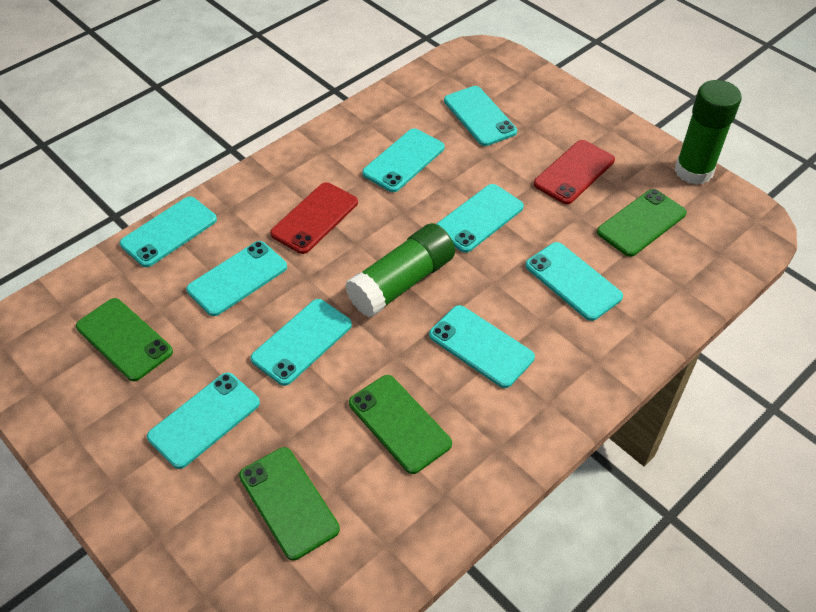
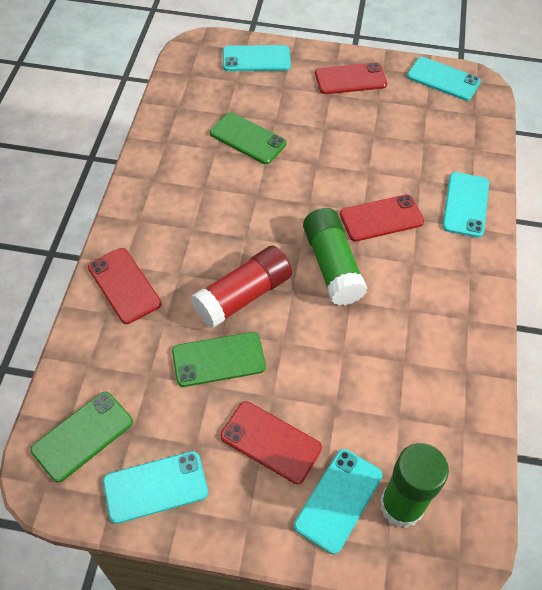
green phone: [76,298,173,381] [239,447,340,560] [349,375,452,474] [597,189,687,257] = 4 -> [31,391,133,482] [172,332,266,387] [210,112,287,164] = 3
red glue stick: none = 0 -> [191,246,292,328] = 1
red phone: [270,182,358,254] [534,140,615,204] = 2 -> [88,248,161,324] [221,401,322,484] [315,62,387,94] [340,194,424,241] = 4
turquoise phone: [120,196,217,267] [147,372,260,469] [186,241,287,316] [250,299,352,386] [362,128,445,192] [429,305,535,388] [436,184,524,253] [444,86,517,146] [525,242,623,321] = 9 -> [103,451,208,524] [223,45,291,71] [294,449,383,554] [407,57,481,101] [443,172,489,238] = 5

